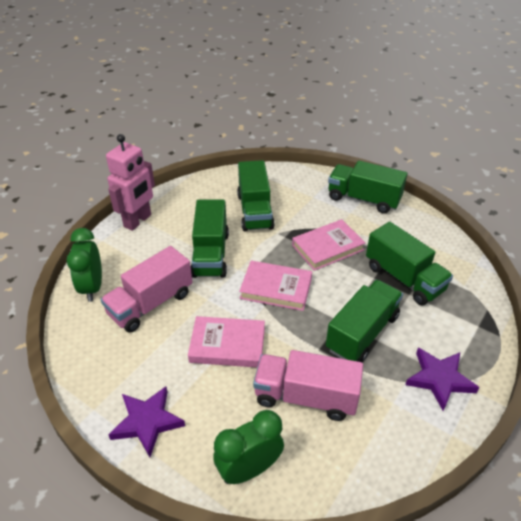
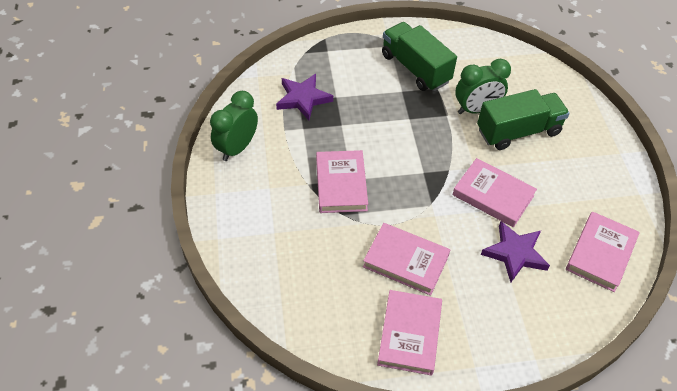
green truck: [191,200,229,278] [237,160,275,231] [326,280,403,362] [328,160,407,214] [366,222,453,305] = 5 -> [382,22,457,91] [477,89,570,150] = 2
pink book: [188,316,265,367] [239,261,312,311] [292,219,365,271] = 3 -> [316,150,368,213] [363,223,450,296] [377,290,442,376] [453,158,537,227] [566,212,640,292] = 5
pink robot: [106,134,155,231] = 1 -> none = 0
pink truck: [100,246,193,333] [253,350,363,421] = 2 -> none = 0

